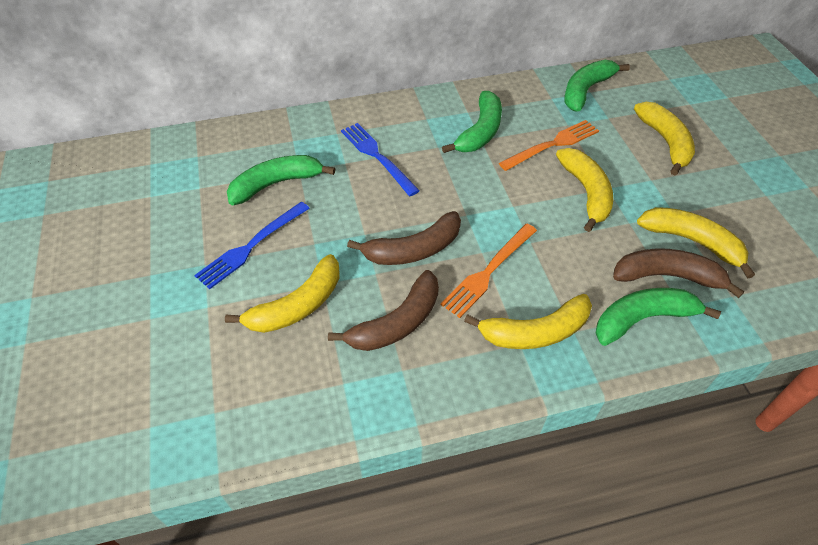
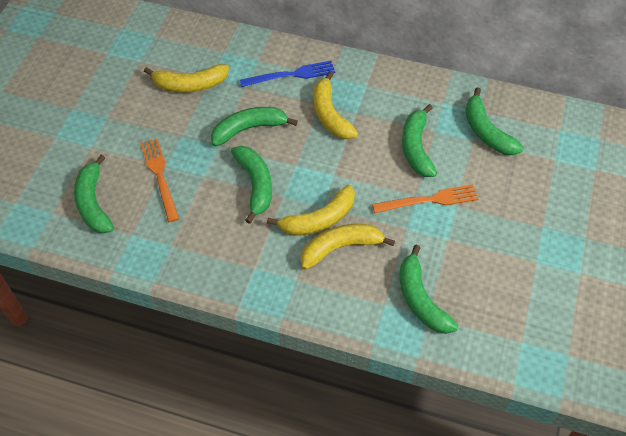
blue fork: [194,202,310,289] [341,123,420,196] = 2 -> [240,61,335,87] = 1
brown banana: [328,270,439,351] [347,211,461,265] [613,248,744,298] = 3 -> none = 0
green banana: [227,155,335,205] [442,91,502,153] [564,60,630,112] [596,288,721,346] = 4 -> [74,155,114,234] [211,107,298,146] [231,146,272,224] [400,245,458,334] [402,104,437,177] [465,88,524,155] = 6
yellow banana: [225,254,340,333] [464,294,592,349] [556,148,613,232] [634,102,695,175] [637,207,755,279] = 5 -> [144,64,229,93] [267,185,355,236] [301,224,395,270] [313,71,358,139] = 4

